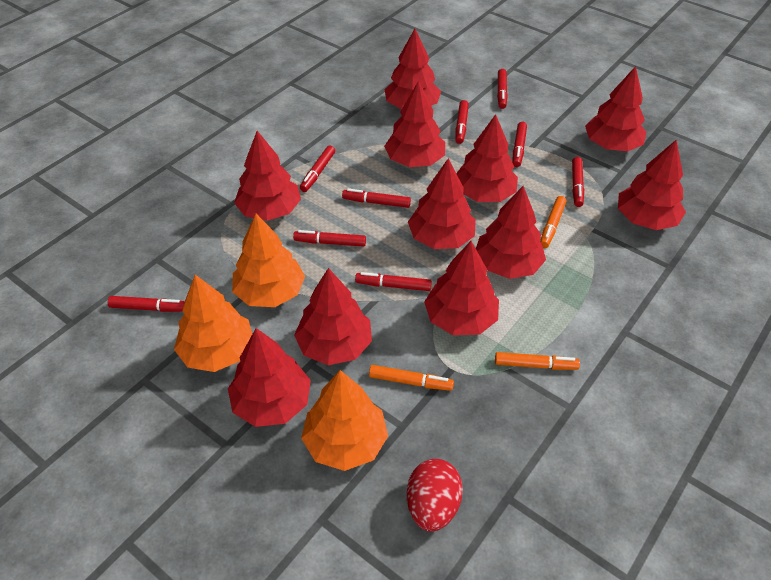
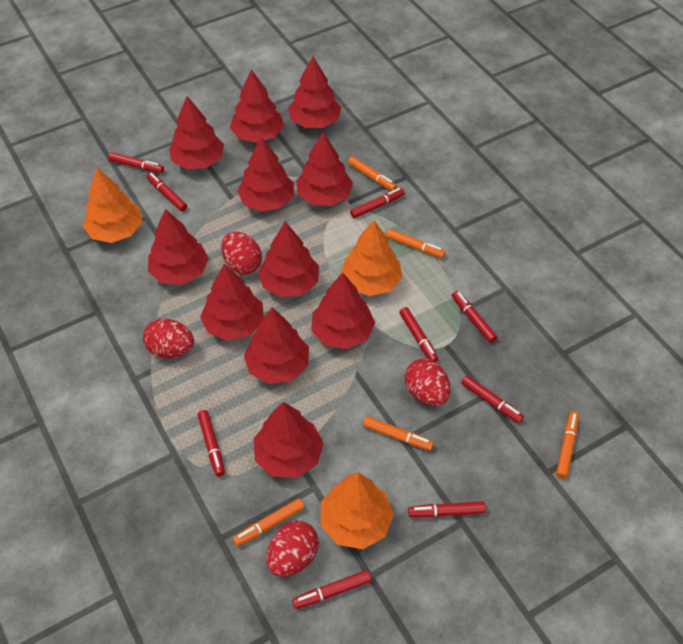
orange marker: [369,365,454,391] [495,352,580,370] [540,196,566,248] = 3 -> [233,498,305,547] [348,156,397,191] [363,416,434,451] [386,229,446,258] [556,412,579,479] = 5
red egg: [407,459,463,531] = 1 -> [143,318,194,358] [221,232,262,275] [266,521,319,577] [405,359,451,406] = 4

